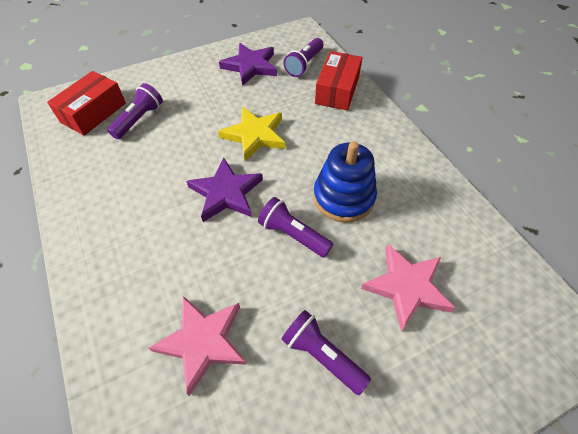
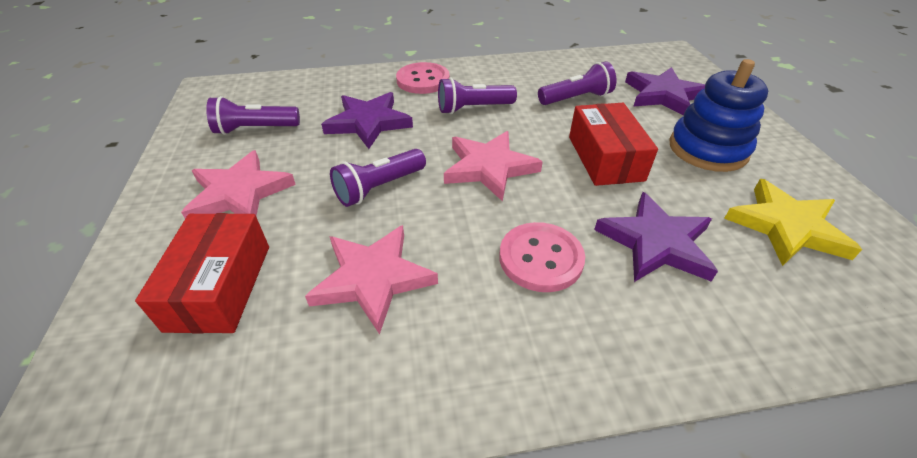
pink button: none = 0 -> [396,62,450,94] [499,222,585,292] = 2
pink star: [149,296,247,396] [361,244,455,331] = 2 -> [181,150,296,219] [305,225,438,335] [444,131,543,202] = 3
purple star: [186,157,263,222] [219,43,277,86] = 2 -> [321,92,413,149] [594,192,718,282] [625,67,705,115] = 3

